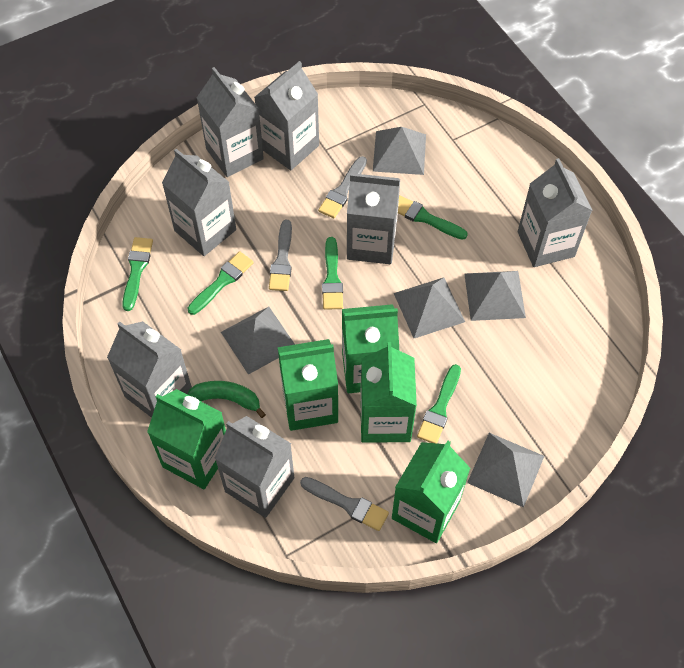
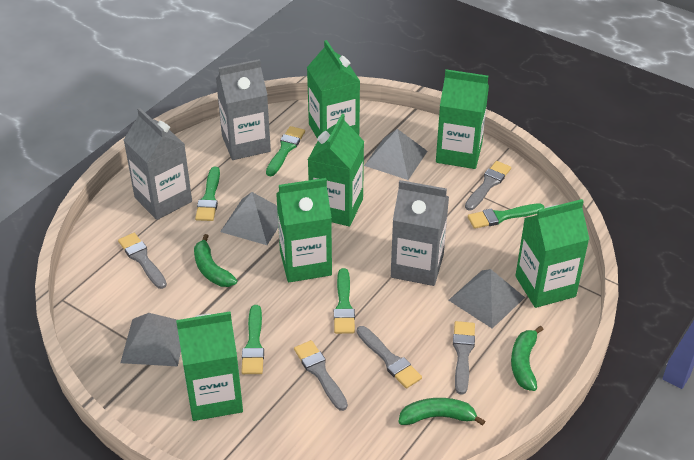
green banana: [187,381,266,418] = 1 -> [194,234,237,287] [399,398,485,426] [511,326,543,391] = 3
green carton: [147,389,226,489] [278,339,338,431] [342,304,399,393] [360,342,417,443] [392,440,470,543] = 5 -> [176,311,243,421] [276,178,332,282] [307,40,360,138] [308,114,364,226] [436,69,489,169] [515,199,589,308] = 6
grey brush: [269,220,292,291] [300,477,389,531] [318,156,367,218] = 3 -> [118,233,167,289] [294,340,348,411] [357,326,422,388] [453,321,475,395] [465,161,511,210] = 5
grey carton: [107,321,192,418] [162,149,236,256] [197,67,264,177] [215,416,294,518] [254,61,319,170] [347,173,400,264] [518,158,593,267] = 7 -> [124,108,192,220] [216,59,271,160] [391,180,449,286] = 3
grey pyramid: [221,307,295,375] [373,127,426,175] [394,278,465,338] [464,271,526,321] [467,433,544,508] = 5 -> [120,313,181,366] [220,192,278,245] [364,129,428,180] [449,269,525,329] = 4

